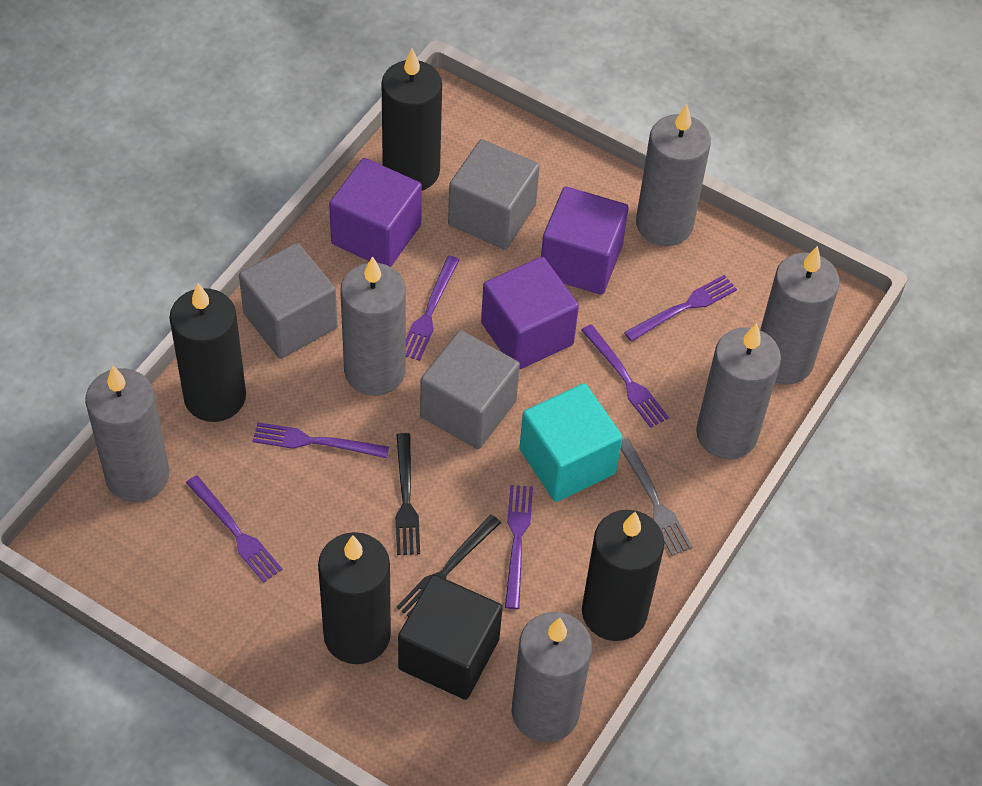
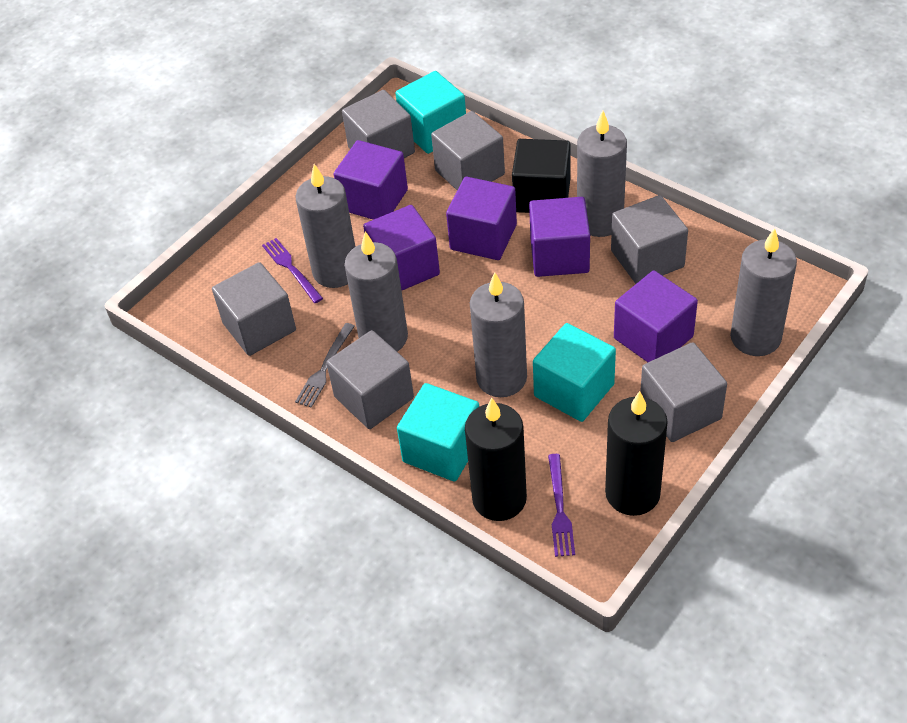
black candle: [169,283,246,422] [318,532,391,664] [382,49,442,191] [582,510,664,641] = 4 -> [465,398,527,521] [605,391,668,516] = 2
black fork: [395,433,420,555] [397,515,501,617] = 2 -> none = 0
grey candle: [85,365,169,502] [340,256,406,396] [512,612,592,742] [636,104,711,246] [696,323,781,459] [760,246,840,384] = 6 -> [296,164,355,288] [344,231,408,351] [470,272,527,397] [577,111,627,237] [730,228,797,356] = 5
grey cube: [239,243,338,359] [420,330,520,449] [448,139,540,250] = 3 -> [212,262,296,356] [326,330,414,429] [342,90,415,158] [431,111,505,190] [611,195,688,284] [640,342,727,442] = 6
purple cube: [329,158,422,267] [481,257,579,370] [541,186,629,295] = 3 -> [334,140,408,220] [363,205,440,290] [446,177,517,260] [529,197,590,277] [614,271,698,362] = 5
purple fork: [186,475,283,583] [253,422,389,458] [406,256,460,361] [505,485,533,609] [581,324,669,428] [624,275,737,342] = 6 -> [262,238,323,303] [548,454,575,557] = 2
turquoise cube: [519,383,623,502] = 1 -> [395,71,466,154] [397,383,479,482] [533,323,616,422] = 3

